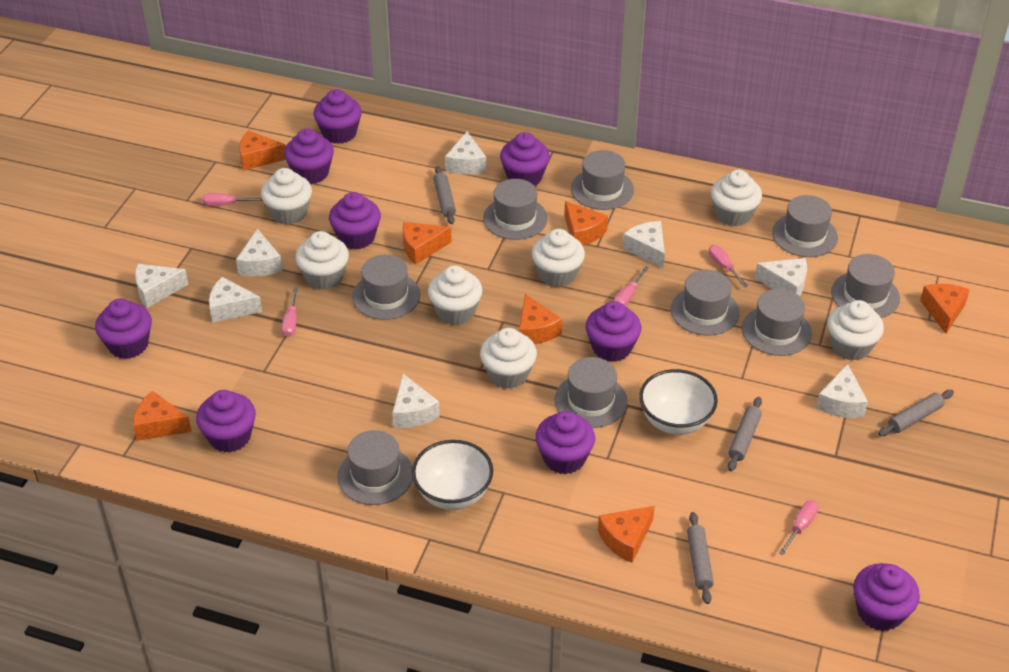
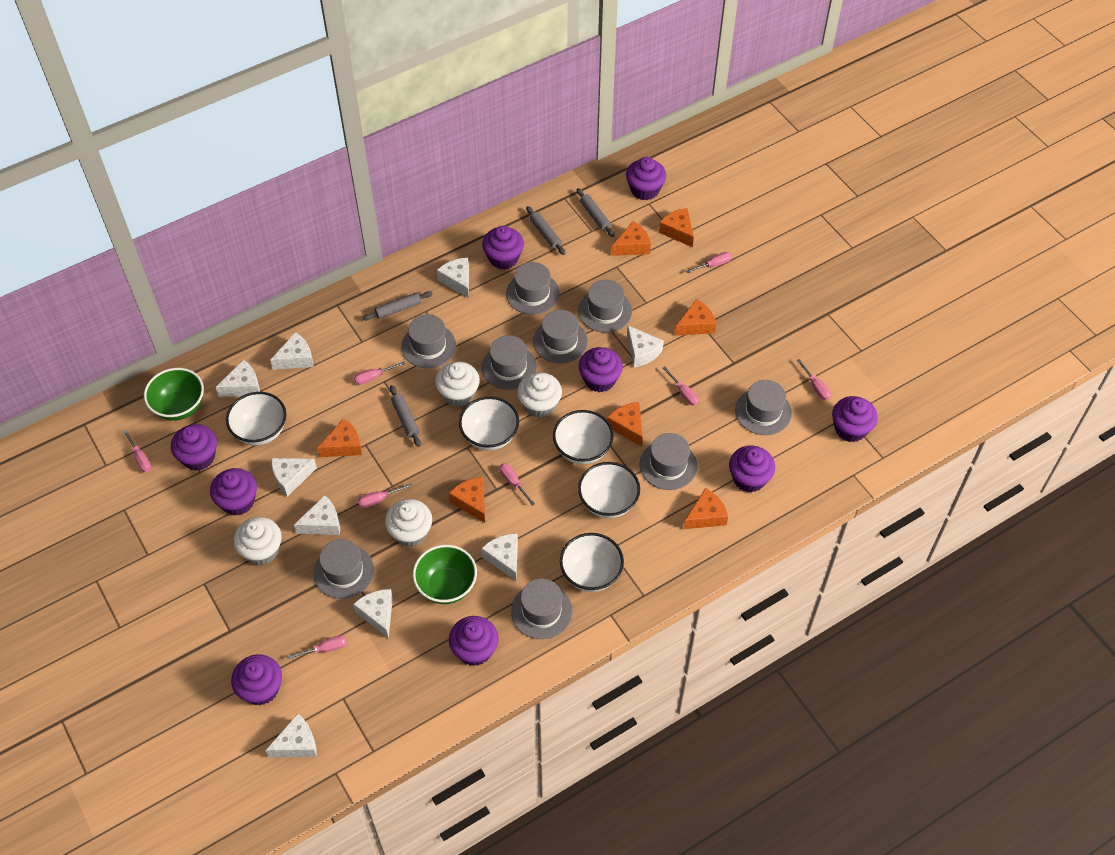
green bowl: none = 0 -> [144,368,204,421] [413,545,477,604] = 2
pink screwdriver: [202,193,263,206] [282,288,298,337] [614,266,649,306] [709,245,748,287] [779,500,819,555] = 5 -> [123,430,151,472] [287,635,347,659] [354,361,405,385] [358,483,412,508] [499,463,535,506] [663,367,699,405] [686,252,732,273] [797,359,831,400] = 8
white bowl: [412,440,493,510] [639,369,718,435] = 2 -> [226,392,286,446] [459,397,519,451] [553,410,614,464] [560,533,624,592] [578,462,640,518] = 5
white cheese: [135,264,189,308] [209,277,262,323] [236,229,282,276] [392,374,440,428] [445,132,486,175] [623,221,665,268] [755,258,807,296] [816,364,868,418] = 8 -> [216,360,260,397] [265,714,317,757] [270,332,314,370] [271,458,317,497] [294,495,340,535] [353,589,393,639] [437,258,469,298] [481,533,518,581] [627,326,664,367] = 9
white cupcake: [261,168,312,225] [295,231,349,290] [428,265,482,325] [480,328,537,389] [532,229,585,287] [711,170,762,227] [827,300,884,361] = 7 -> [234,517,282,565] [385,499,432,547] [435,361,480,407] [517,372,562,418] = 4

